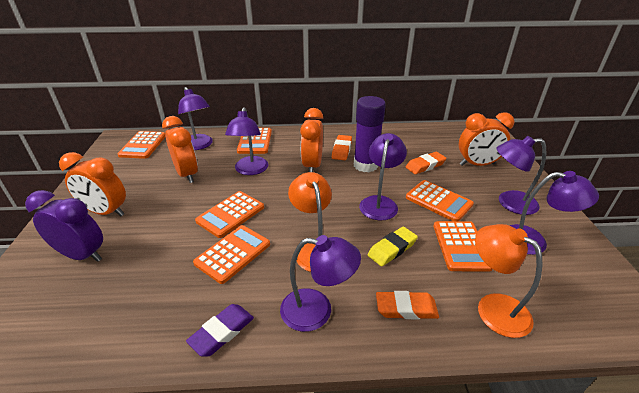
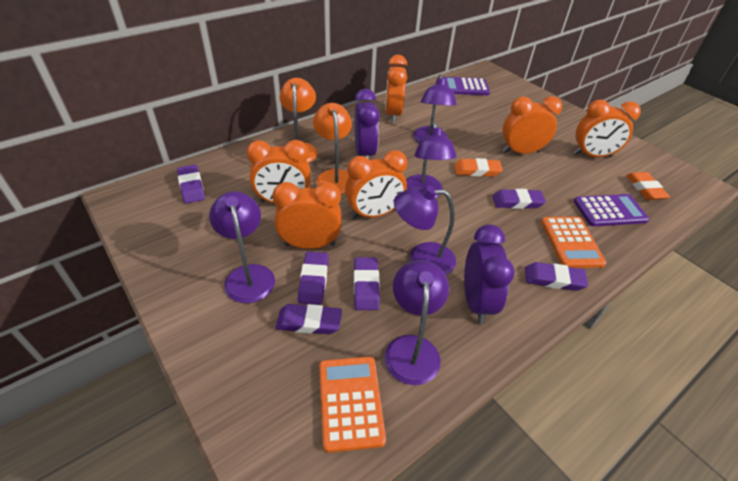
orange calculator: [117,131,165,159] [193,225,270,284] [195,191,264,238] [237,128,272,154] [406,180,474,221] [433,221,493,272] = 6 -> [319,357,386,453] [541,217,606,268] = 2
orange clock: [59,152,126,216] [162,116,198,183] [300,108,323,172] [459,112,515,166] = 4 -> [246,140,311,203] [272,182,342,249] [345,150,407,219] [385,55,407,123] [502,96,562,154] [573,100,641,157] = 6
orange eraser: [332,135,352,160] [376,291,439,319] [406,152,447,174] = 3 -> [454,158,503,177] [626,172,670,200] = 2
purple calculator: none = 0 -> [443,77,490,95] [574,194,649,226] = 2
purple clock: [25,190,103,262] = 1 -> [354,89,380,159] [464,224,515,324] = 2
purple eraser: [186,304,254,357] = 1 -> [177,165,205,204] [276,304,342,334] [298,252,329,305] [354,257,380,310] [492,189,546,209] [525,262,588,291] = 6
purple glue stick: [354,96,386,172] = 1 -> none = 0
purple lamp: [178,87,213,150] [225,107,268,175] [280,235,361,332] [359,133,407,221] [497,136,546,215] [509,171,599,255] = 6 -> [209,191,275,303] [385,260,449,385] [394,185,456,275] [406,122,457,198] [413,74,457,143] = 5
yellow eraser: [368,227,418,266] = 1 -> none = 0

